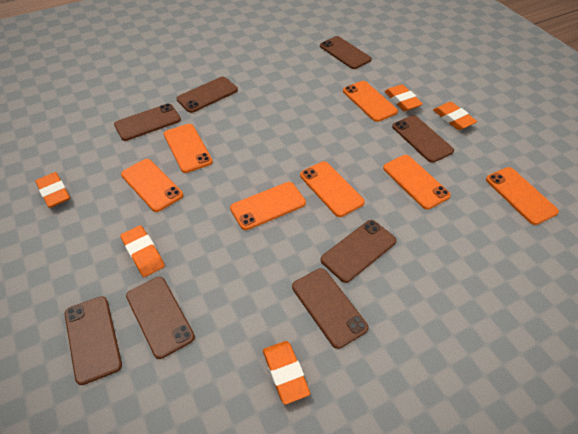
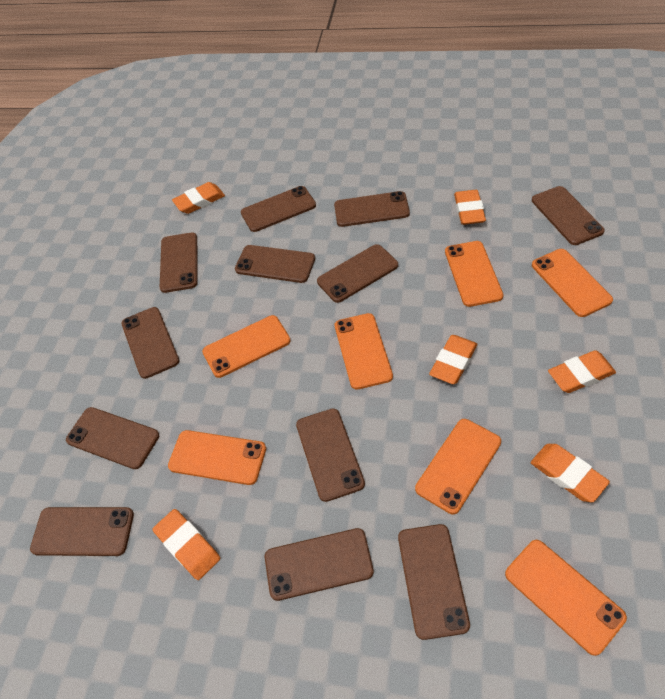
brown phone: [65,296,122,385] [114,104,181,141] [126,277,195,359] [176,77,238,113] [292,268,369,349] [320,36,372,69] [321,220,397,283] [392,115,454,163] = 8 -> [30,507,134,556] [66,407,159,469] [121,307,179,379] [160,232,198,293] [235,245,315,283] [241,186,316,232] [265,528,374,601] [296,409,365,502] [317,244,398,303] [334,191,410,227] [398,524,470,640] [532,186,605,245] = 12
orange eraser: [35,172,70,208] [120,225,165,277] [263,341,310,405] [384,84,423,111] [433,102,477,130] = 5 -> [153,509,220,580] [172,182,225,214] [429,335,477,384] [454,190,486,225] [531,444,610,502] [548,350,616,393] = 6

